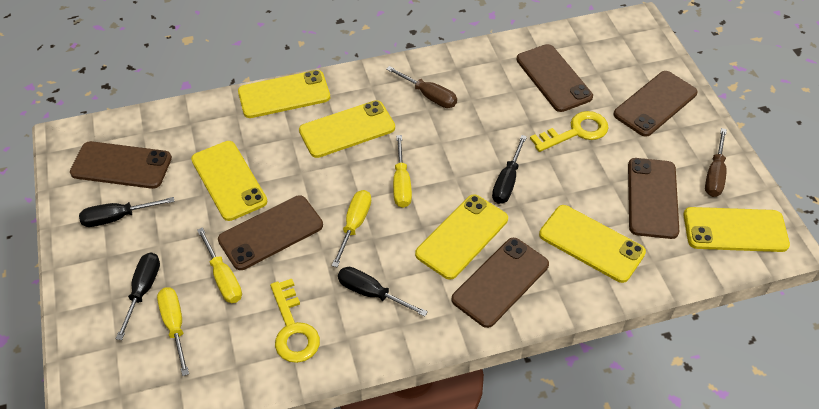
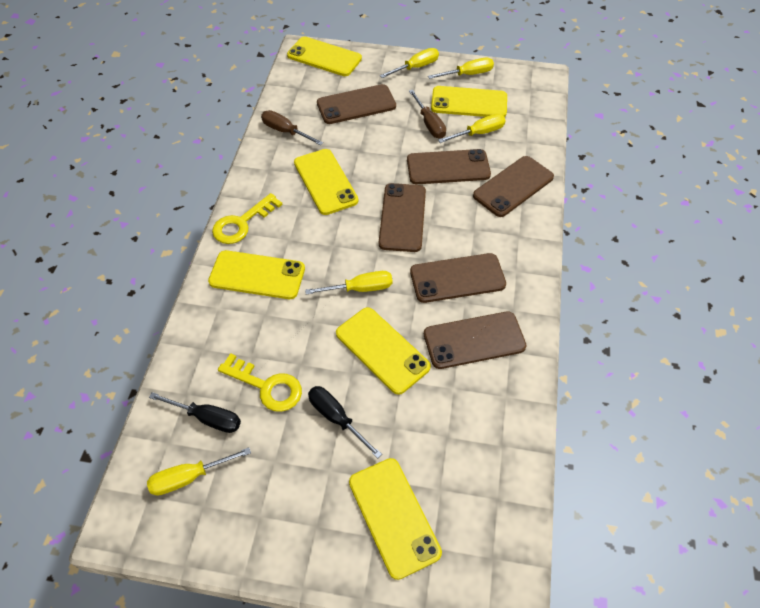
black screwdriver: [79,197,175,227] [116,252,160,340] [338,267,428,317] [492,135,527,204] = 4 -> [149,392,241,433] [308,386,382,459] = 2
yellow screwdriver: [157,287,189,376] [197,228,242,303] [332,190,371,267] [393,135,412,208] = 4 -> [147,447,251,496] [305,271,392,295] [380,48,439,78] [428,57,494,79] [438,114,506,143] = 5

